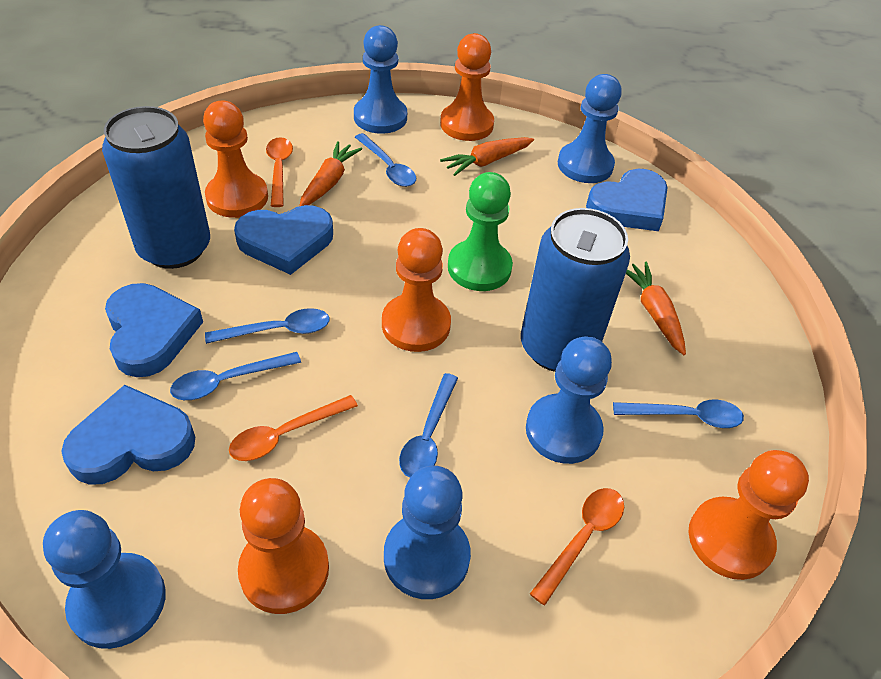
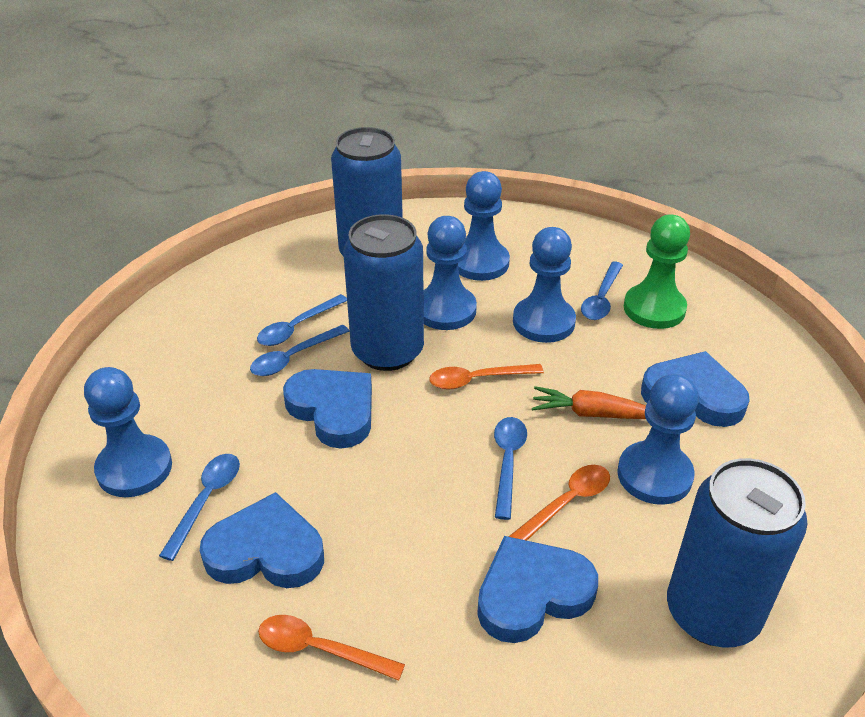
blue can: [102,106,210,269] [521,208,630,372] = 2 -> [331,127,403,256] [343,214,424,371] [667,458,807,647] = 3
orange carrot: [299,141,362,206] [440,137,534,176] [626,262,686,355] = 3 -> [532,386,646,419] = 1
orange pawn: [203,101,268,218] [238,478,329,614] [382,228,451,352] [440,33,494,141] [688,450,809,580] = 5 -> none = 0

